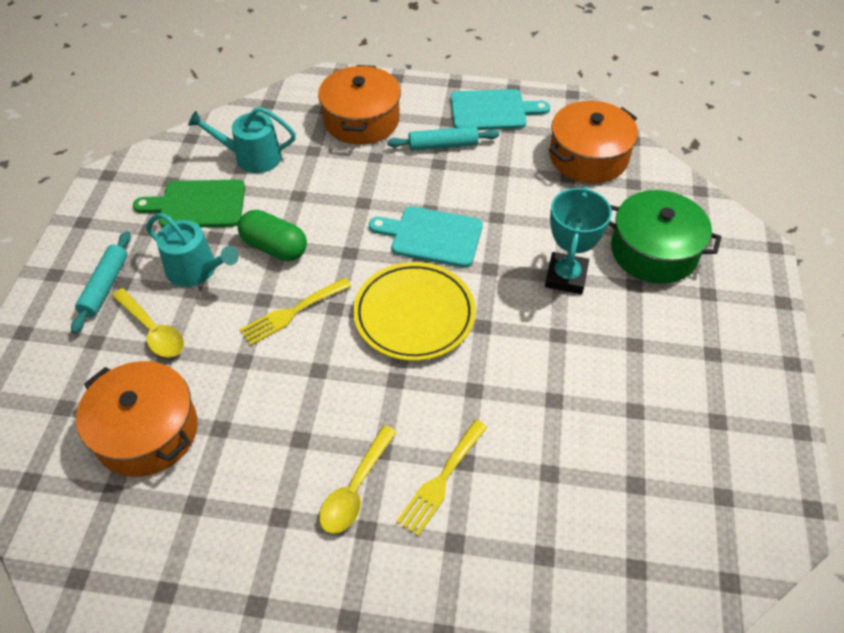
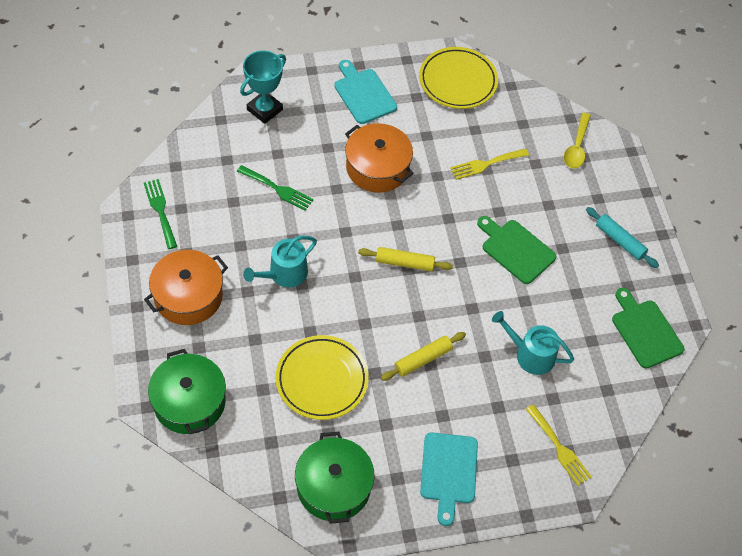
green capsule: [238,210,307,261] = 1 -> none = 0
green cutting board: [133,179,245,227] = 1 -> [477,216,557,284] [612,288,684,369] = 2
green fork: none = 0 -> [144,179,177,249] [237,165,313,211] = 2
green pot: [609,190,721,284] = 1 -> [148,349,226,434] [295,432,374,524] = 2
orange pot: [76,361,198,477] [318,65,401,145] [549,101,638,183] = 3 -> [144,250,228,325] [345,123,414,193] = 2
turquoise rolling pin: [71,231,131,334] [387,126,499,151] = 2 -> [586,207,659,268] = 1
yellow plate: [353,262,476,361] = 1 -> [276,335,369,420] [419,47,498,109] = 2
yellow rolling pin: none = 0 -> [358,247,453,271] [381,332,466,381] = 2
yellow spoon: [112,288,184,358] [319,425,397,534] = 2 -> [564,113,591,169] = 1

